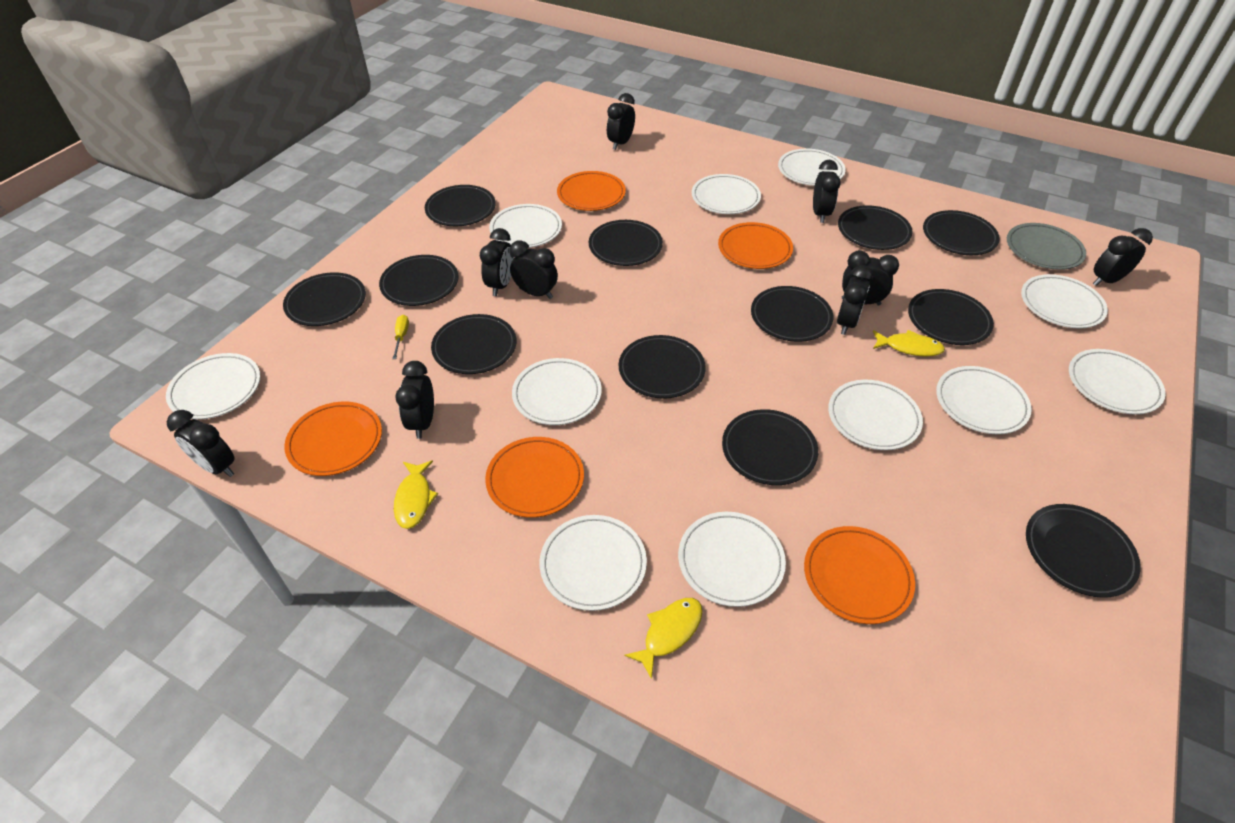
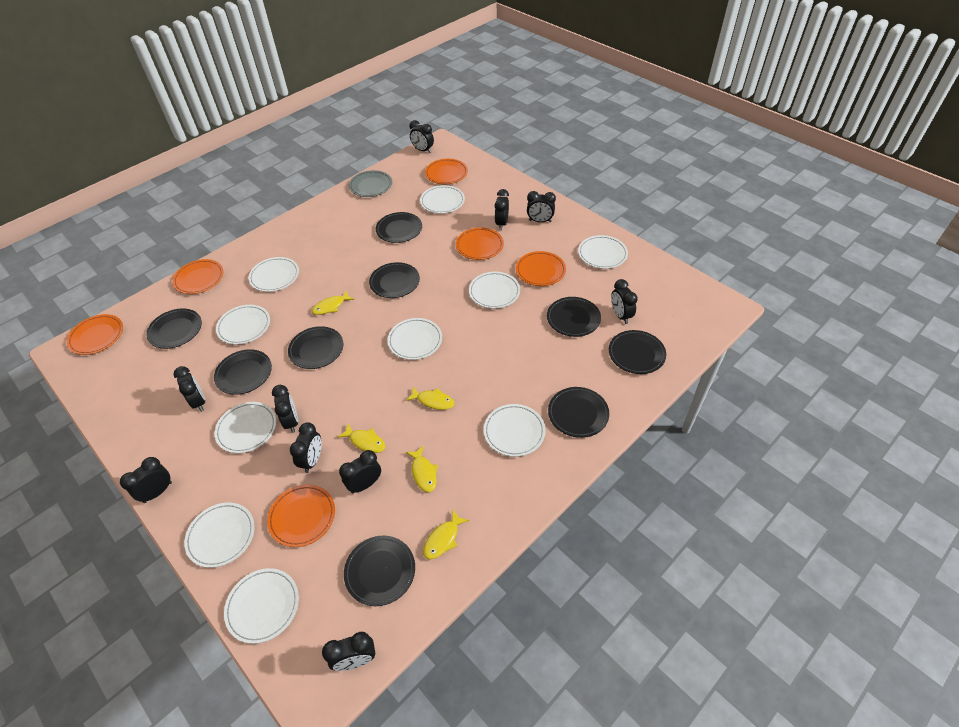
black clock: [167,410,235,477] [395,361,434,439] [480,228,514,296] [509,240,558,299] [607,93,635,150] [813,160,841,223] [837,265,873,335] [842,250,899,306] [1093,228,1153,286] = 9 -> [120,457,172,503] [173,366,205,412] [272,385,298,433] [290,422,322,473] [322,632,375,671] [339,450,381,494] [409,120,434,153] [495,189,509,230] [527,191,556,222] [611,279,638,324] = 10
black plate: [283,272,366,326] [379,255,458,306] [425,185,496,226] [431,314,516,374] [589,220,663,266] [619,335,706,399] [722,409,818,485] [751,286,833,342] [838,205,912,250] [908,289,994,345] [923,210,1000,255] [1026,504,1140,598] = 12 -> [146,308,202,349] [214,349,272,395] [288,326,344,369] [344,536,415,606] [369,262,420,298] [376,212,422,243] [547,297,601,337] [548,387,609,438] [609,330,666,374] = 9
orange plate: [284,402,382,476] [485,437,584,518] [557,171,626,211] [718,222,793,269] [804,526,915,624] = 5 -> [67,314,123,355] [172,259,224,294] [267,484,335,547] [425,159,468,184] [456,227,504,260] [516,251,566,286] = 6
white plate: [166,353,260,419] [489,204,562,248] [512,358,602,425] [540,515,647,611] [678,512,786,607] [692,174,761,214] [778,149,846,186] [828,380,923,450] [936,366,1032,434] [1021,274,1108,328] [1069,349,1166,415] = 11 -> [184,503,255,568] [215,402,276,453] [216,305,270,345] [224,568,299,644] [249,257,299,292] [387,318,442,360] [420,185,465,214] [469,272,520,309] [484,404,546,457] [578,235,628,269] = 10
yellow fish: [394,460,438,529] [624,598,703,679] [873,330,945,357] = 3 -> [312,290,354,315] [337,423,386,453] [405,446,438,492] [406,387,455,410] [423,510,469,560] = 5
yellow screwdriver: [392,315,409,359] = 1 -> none = 0

